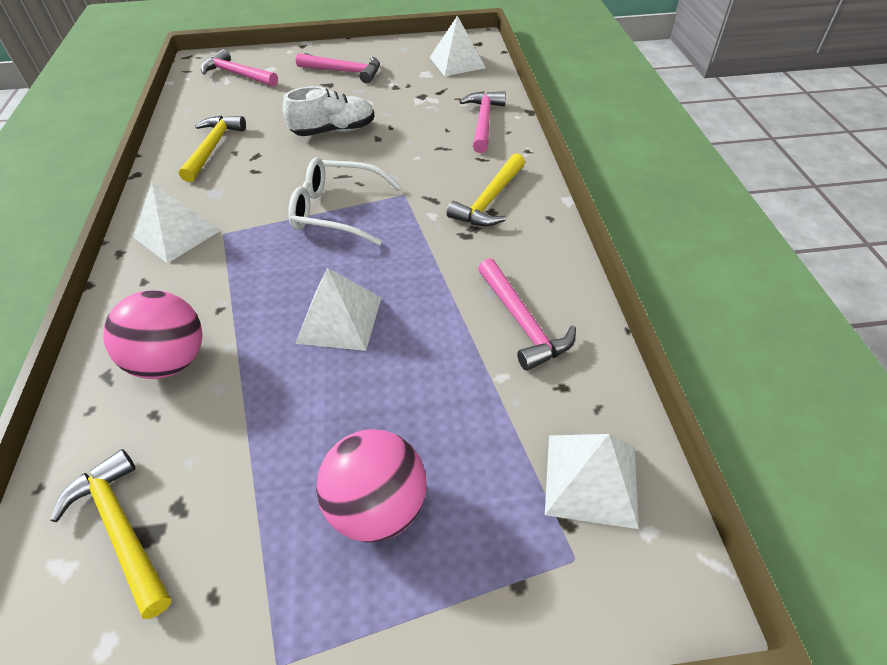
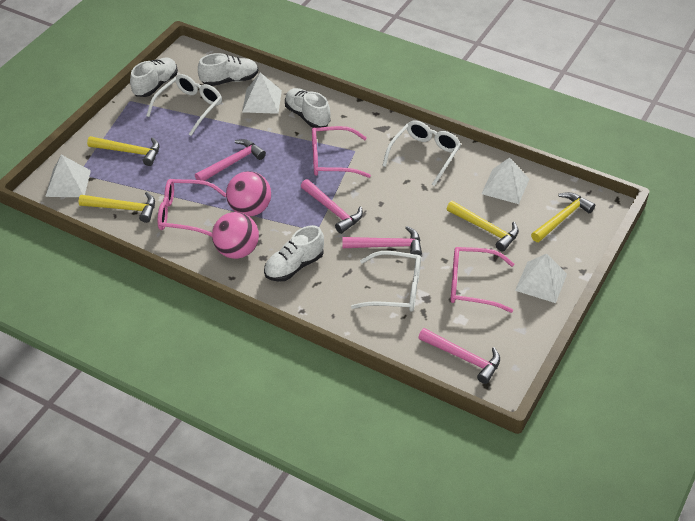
pink glasses: none = 0 -> [158,179,226,237] [312,126,371,178] [450,247,514,313] = 3
white glasses: [288,157,402,245] = 1 -> [146,74,222,136] [351,251,421,312] [382,121,461,186] = 3
white shoe: [283,86,375,136] = 1 -> [130,58,178,97] [198,53,258,86] [264,225,324,282] [285,88,331,128] = 4
yellow hammer: [50,449,171,619] [179,116,246,182] [447,153,525,226] = 3 -> [79,192,155,223] [87,136,160,166] [447,201,519,252] [531,192,595,242] = 4

